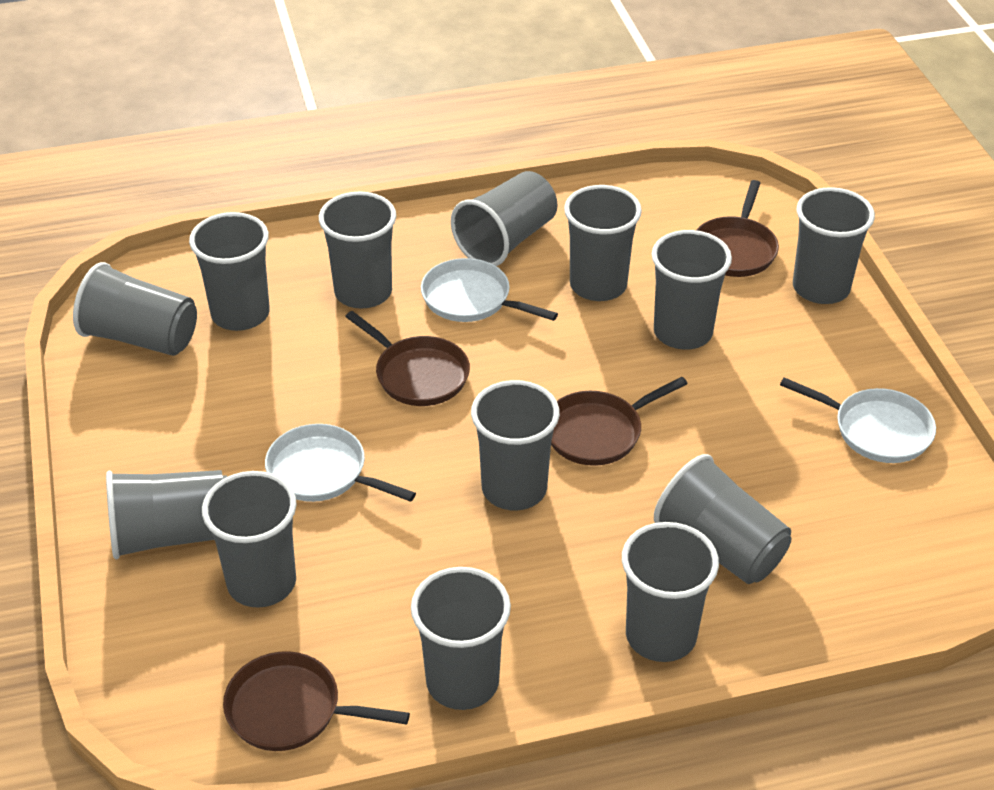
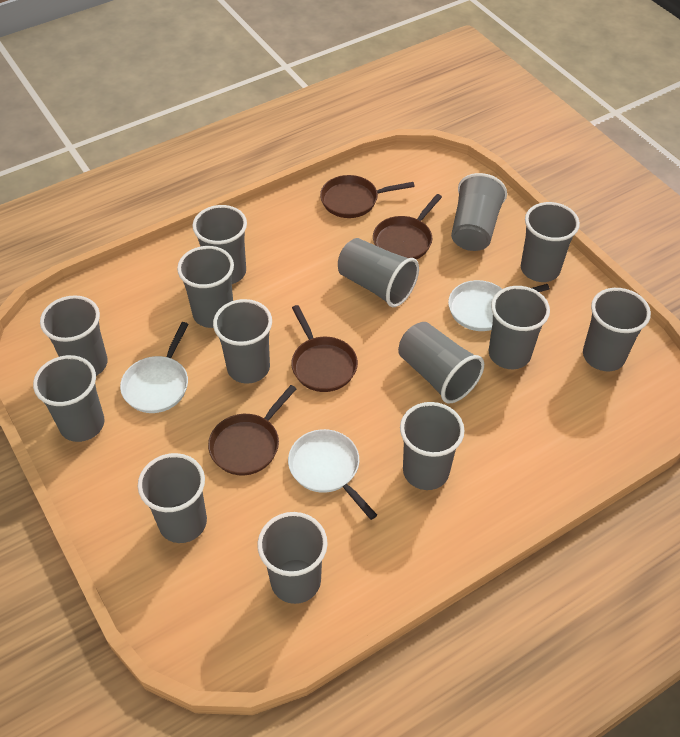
grey cup: [73,262,197,356] [106,470,227,559] [189,212,270,331] [202,471,296,608] [319,192,396,309] [411,567,511,710] [451,171,557,266] [471,380,560,510] [564,185,642,301] [622,522,719,662] [652,230,732,350] [654,454,792,584] [793,187,875,304] = 13 -> [33,355,105,442] [40,295,108,376] [138,453,207,543] [177,246,234,328] [192,205,247,284] [213,299,272,384] [257,512,328,604] [338,238,419,307] [398,322,484,403] [400,402,465,490] [451,173,507,251] [489,286,550,369] [521,202,580,282] [583,288,651,371] = 14

